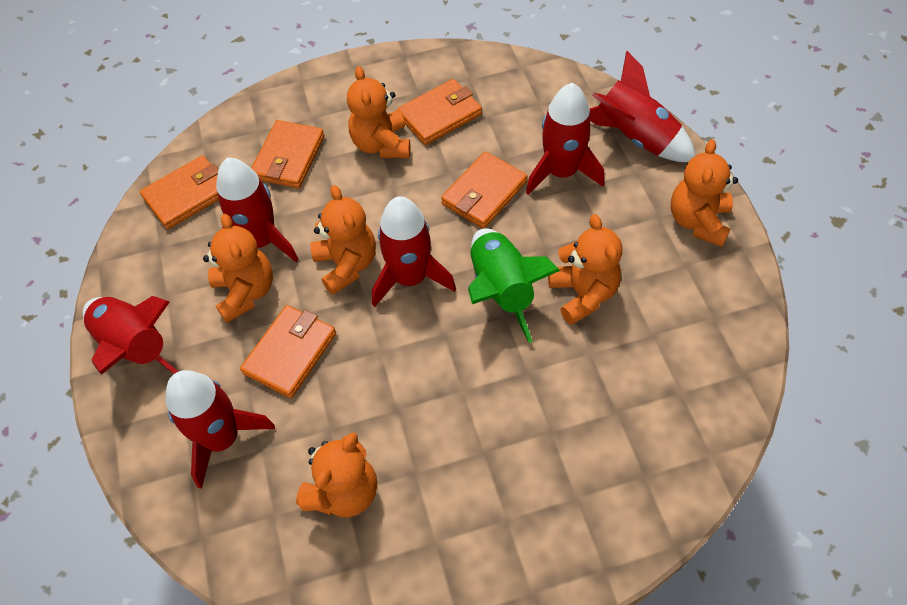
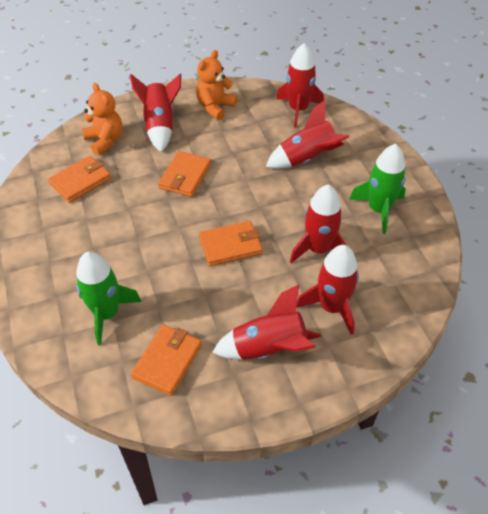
green rocket: [468,228,560,343] = 1 -> [76,251,142,345] [349,144,406,234] = 2
orange teddy bear: [203,214,273,323] [296,432,377,517] [310,185,376,295] [347,66,410,158] [548,214,622,325] [671,139,738,247] = 6 -> [82,83,123,155] [196,50,237,120] = 2
orange wallet: [140,155,219,229] [240,305,336,398] [251,120,324,188] [397,79,482,145] [441,151,527,229] = 5 -> [48,156,111,203] [131,325,202,396] [158,151,211,197] [199,221,262,266] = 4

